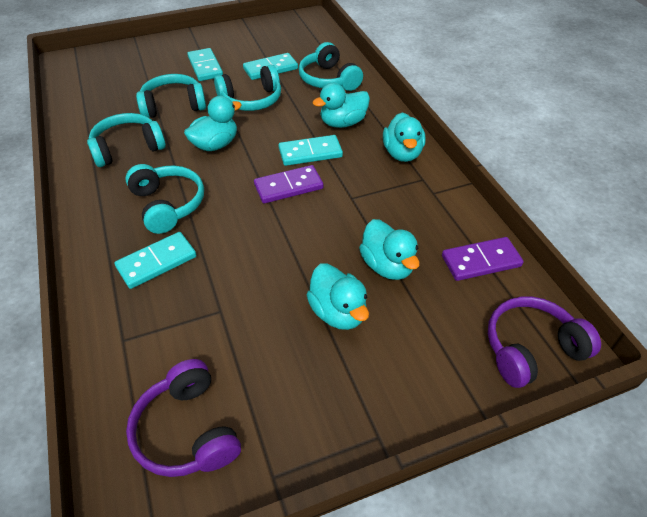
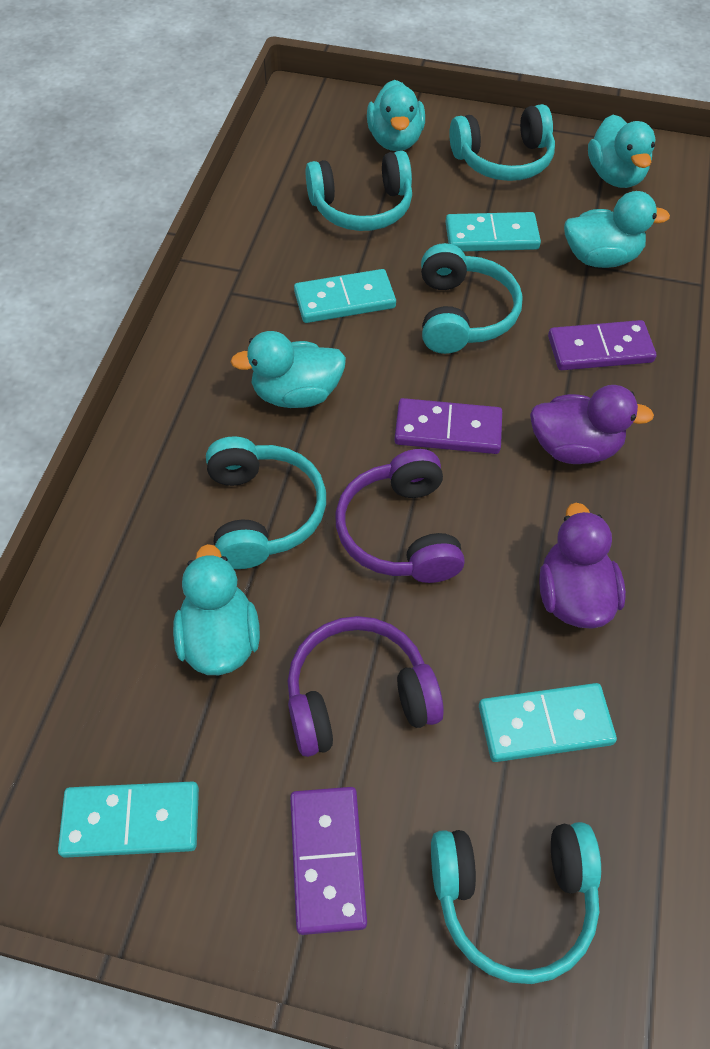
purple domino: [254,165,323,203] [442,237,524,281] = 2 -> [290,787,367,935] [394,398,502,454] [548,320,656,370] = 3
purple duck: none = 0 -> [530,385,654,464] [539,503,626,629] = 2

